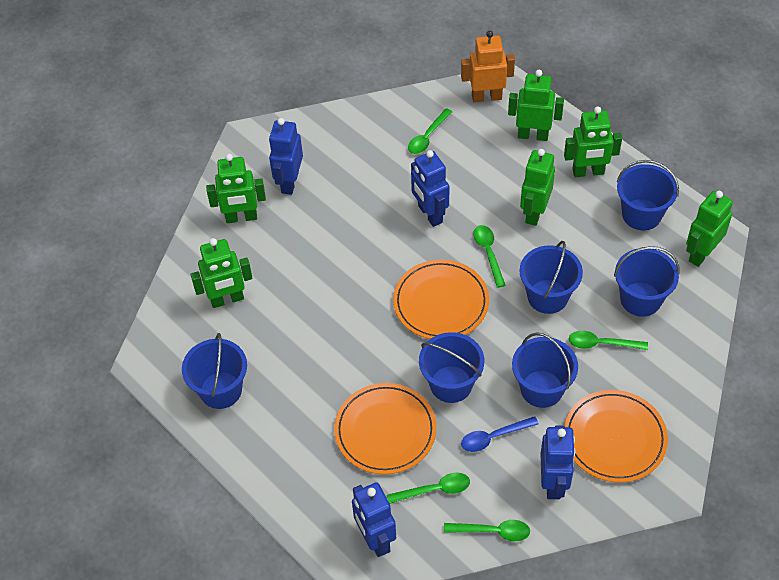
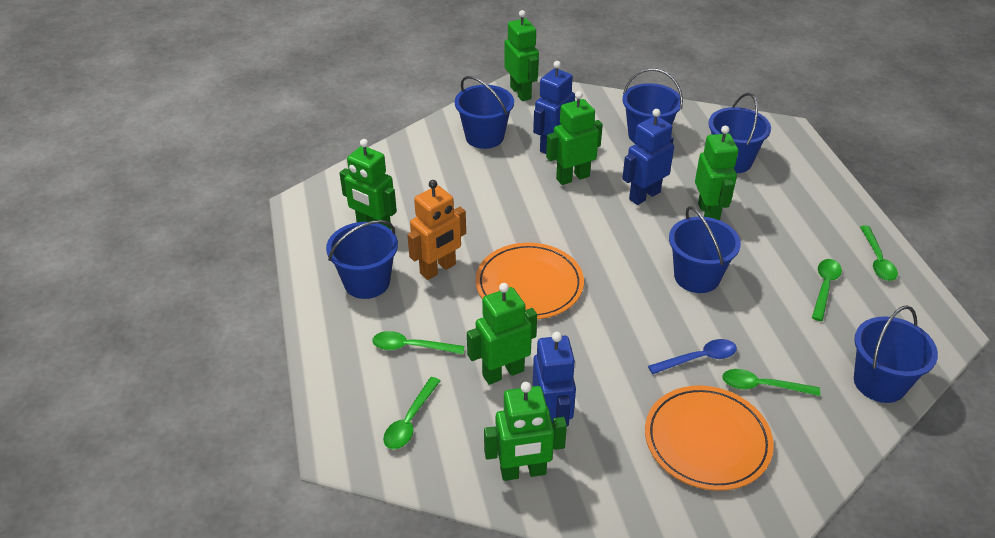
blue robot: [269,118,303,195] [352,482,396,557] [411,150,449,227] [540,426,576,499] = 4 -> [533,61,575,154] [533,332,576,426] [622,109,674,205] = 3
orange plate: [334,383,437,475] [393,260,489,339] [564,390,668,483] = 3 -> [475,243,584,319] [645,385,774,491] = 2

